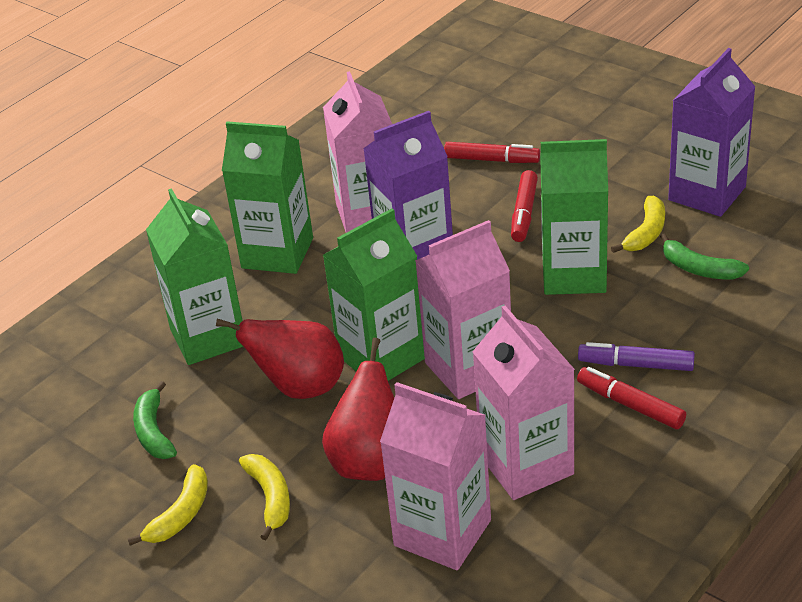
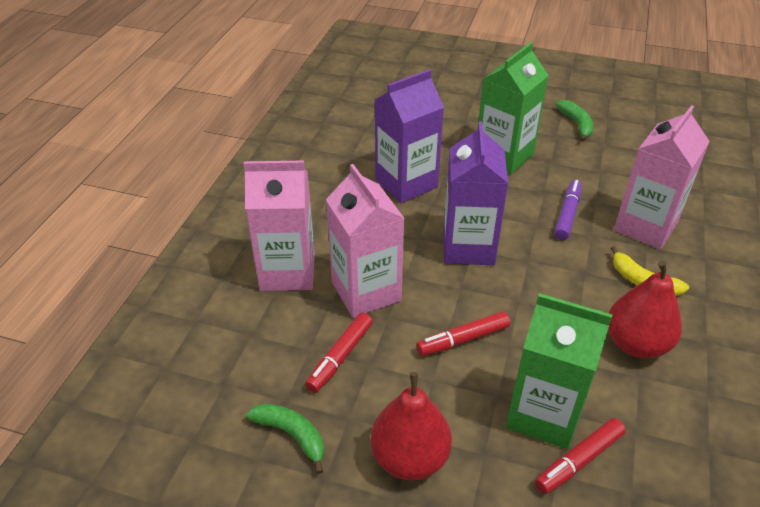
green carton: [146,188,243,365] [222,121,313,274] [323,209,425,381] [540,139,608,295] = 4 -> [477,42,549,174] [506,293,613,449] = 2
pink carton: [323,71,392,233] [380,382,491,570] [415,220,511,399] [473,306,575,500] = 4 -> [243,160,315,291] [326,164,405,318] [614,105,710,249] = 3
yellow banana: [127,464,208,546] [239,454,290,540] [611,196,665,253] = 3 -> [611,246,689,296] = 1

